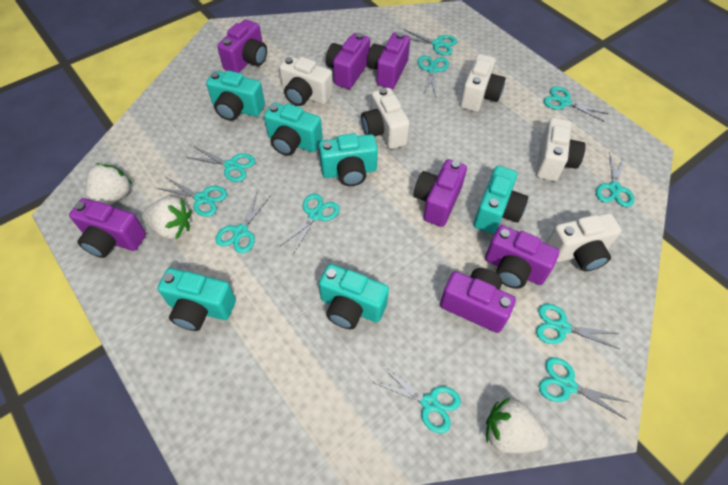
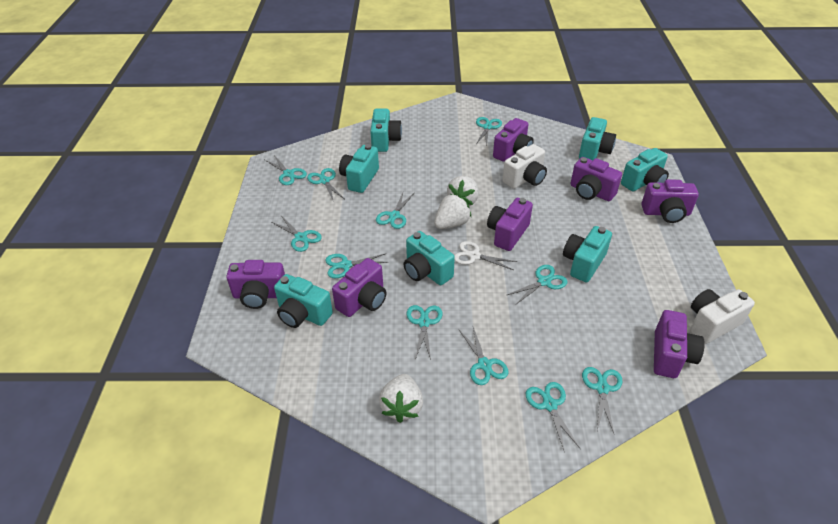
turquoise camera: [158,268,236,331] [206,70,265,121] [264,103,322,156] [319,133,378,186] [319,264,389,329] [474,165,528,234] = 6 -> [274,274,333,328] [339,144,379,193] [370,109,402,152] [404,231,455,285] [563,226,612,282] [579,117,616,160] [621,148,669,191] = 7
white camera: [279,56,333,106] [361,88,410,149] [460,54,506,112] [536,118,586,181] [546,213,622,271] = 5 -> [502,144,547,189] [690,289,755,344] = 2
white scissors: none = 0 -> [454,241,517,270] = 1

